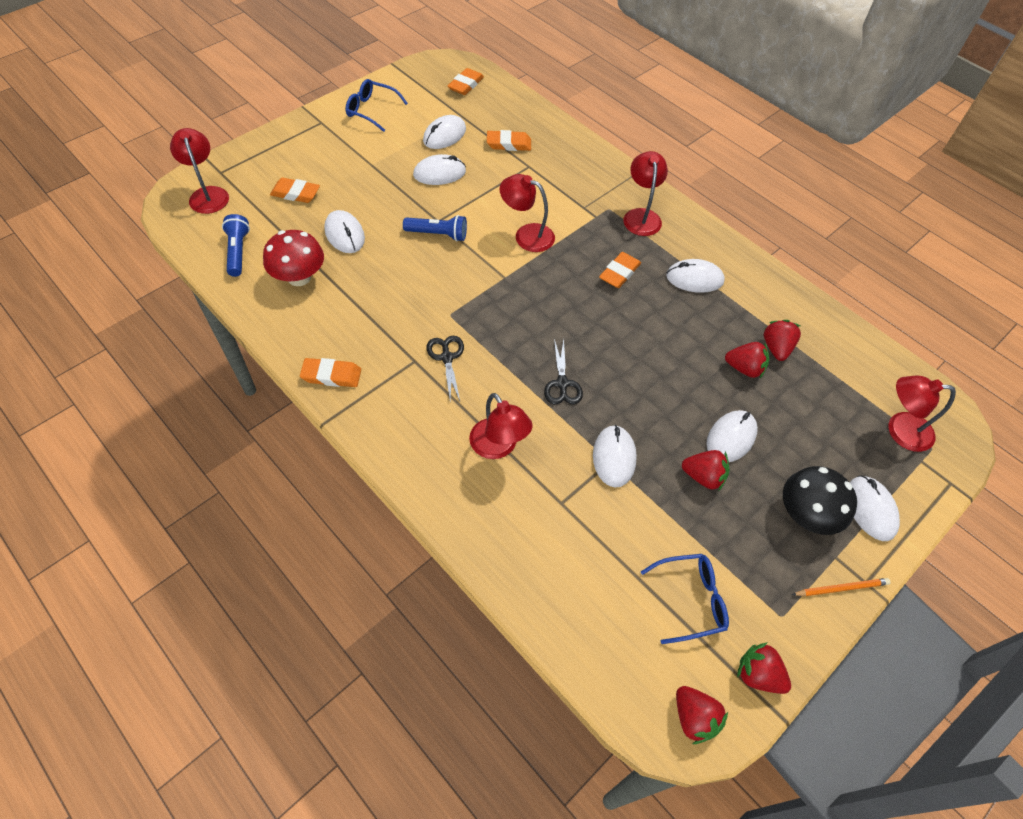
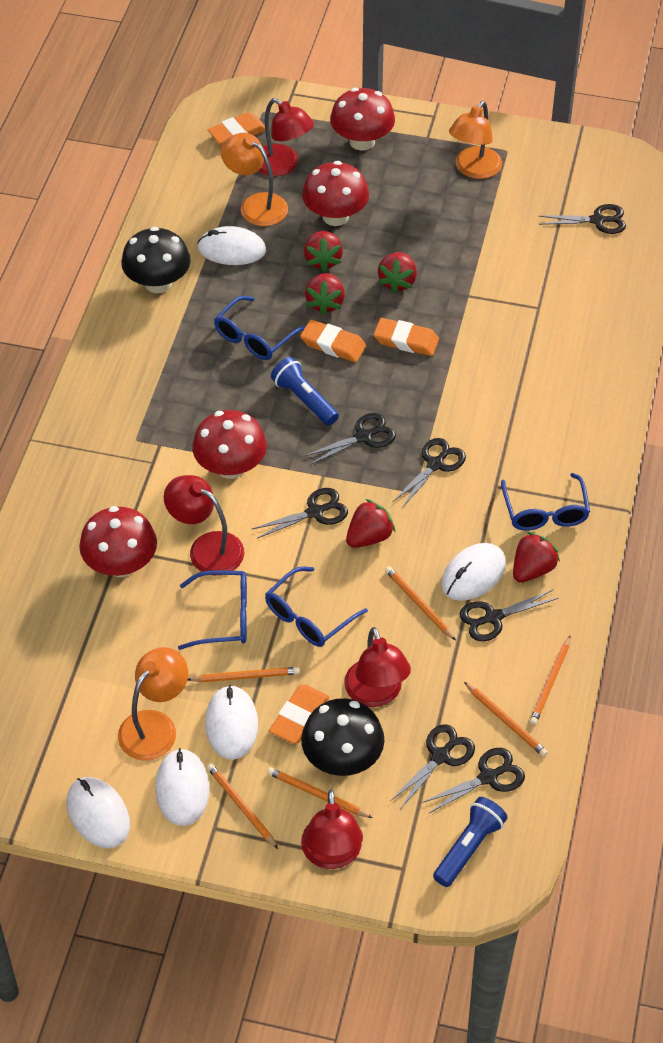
black mushroom: [783,466,857,535] = 1 -> [121,227,191,293] [301,698,384,776] = 2
black scissors: [427,336,464,401] [544,339,583,404] = 2 -> [252,488,348,539] [305,413,396,465] [390,724,475,809] [392,438,466,508] [422,748,525,814] [459,590,559,641] [539,204,626,234] = 7
blue glasses: [345,79,408,132] [641,554,729,644] = 2 -> [178,570,247,650] [214,296,306,360] [265,567,368,647] [501,473,590,531] = 4
orange eraser: [270,178,320,203] [300,358,361,387] [448,68,484,95] [487,130,531,151] [599,252,641,288] = 5 -> [208,112,265,145] [269,684,329,744] [300,320,366,362] [374,318,439,356] = 4
orange lamp: none = 0 -> [118,647,188,760] [220,133,288,226] [449,101,502,179] = 3
orange pencil: [792,578,890,596] = 1 -> [187,667,300,682] [207,763,278,849] [267,767,373,818] [385,566,456,641] [464,682,548,757] [530,635,571,725] = 6
red lamp: [170,128,229,214] [469,393,533,459] [500,174,555,252] [623,151,668,236] [888,375,956,452] = 5 -> [164,475,244,572] [258,98,314,176] [301,789,363,869] [344,627,411,707] = 4
red mushroom: [263,230,324,286] = 1 -> [79,506,157,577] [192,410,267,479] [302,161,369,226] [330,88,395,151] = 4
white mouse: [324,210,365,253] [413,154,466,185] [423,115,466,149] [593,425,637,487] [666,259,725,293] [706,410,758,462] [850,475,900,541] = 7 -> [67,777,130,848] [155,748,210,826] [197,226,266,265] [205,685,258,760] [441,543,506,601] = 5

